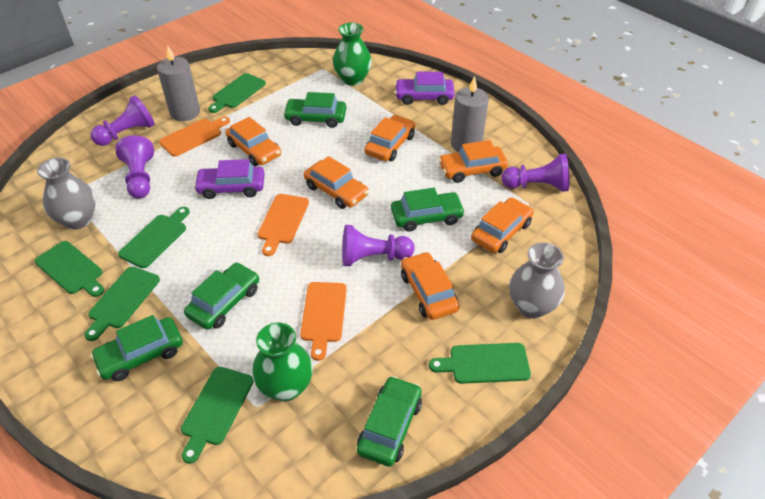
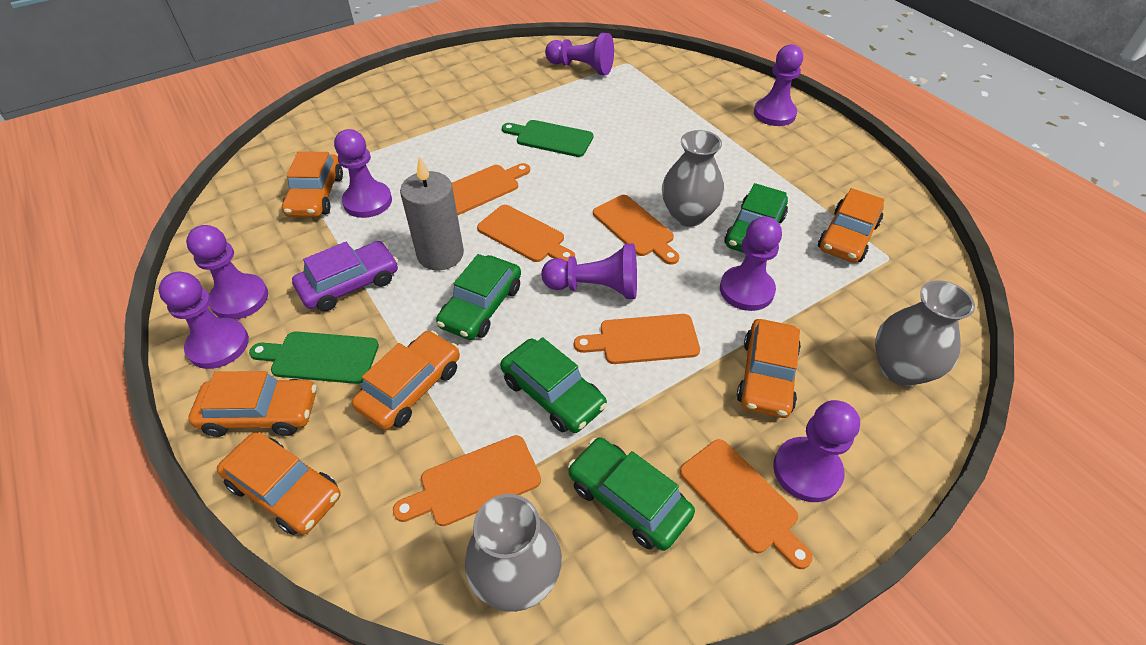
green car: [90,315,183,381] [184,262,259,330] [283,92,346,128] [357,376,422,467] [391,188,465,232] = 5 -> [436,254,521,340] [500,337,607,433] [568,437,695,551] [725,183,788,253] = 4
green cutting board: [35,241,104,297] [85,267,160,341] [118,207,190,268] [181,367,254,464] [208,73,266,113] [429,343,531,384] = 6 -> [249,331,379,384] [502,120,593,157] = 2
green vase: [252,323,313,401] [333,23,372,86] = 2 -> none = 0
grey candle: [157,45,200,121] [451,76,489,152] = 2 -> [400,156,464,270] = 1
grey vase: [37,158,96,230] [509,242,565,318] = 2 -> [465,494,562,612] [662,130,724,227] [875,280,975,386] = 3
orange cutting board: [159,117,230,157] [258,194,309,256] [300,282,347,361] = 3 -> [393,435,541,526] [452,163,530,215] [477,205,575,262] [574,314,700,364] [593,195,679,265] [680,439,813,569] = 6
purple car: [194,159,265,199] [395,72,455,105] = 2 -> [292,241,398,311] = 1
purple pawn: [91,95,155,146] [115,135,154,199] [342,225,415,266] [501,154,570,192] = 4 -> [158,272,249,369] [186,225,268,320] [334,129,392,218] [541,243,637,299] [545,33,614,75] [720,216,782,311] [754,44,803,126] [773,400,860,502] = 8

